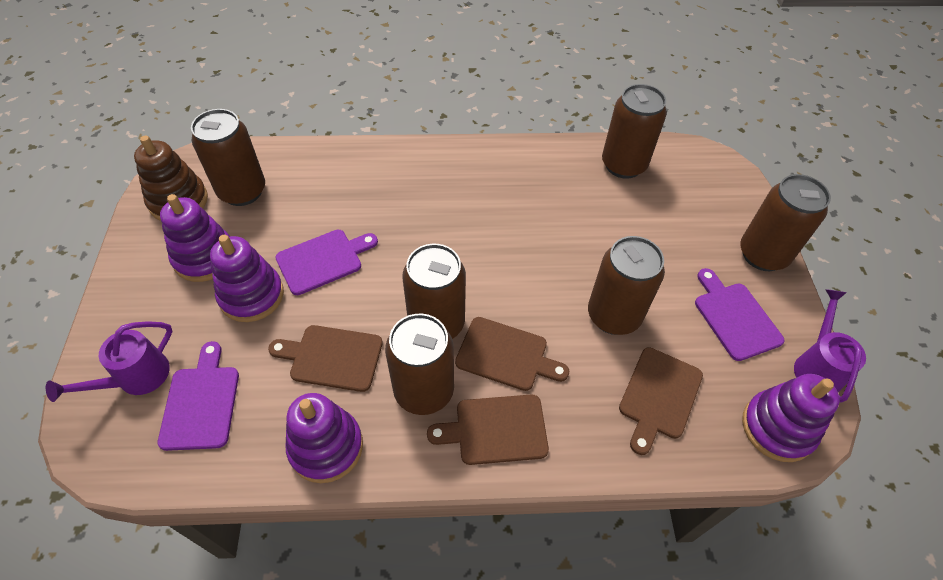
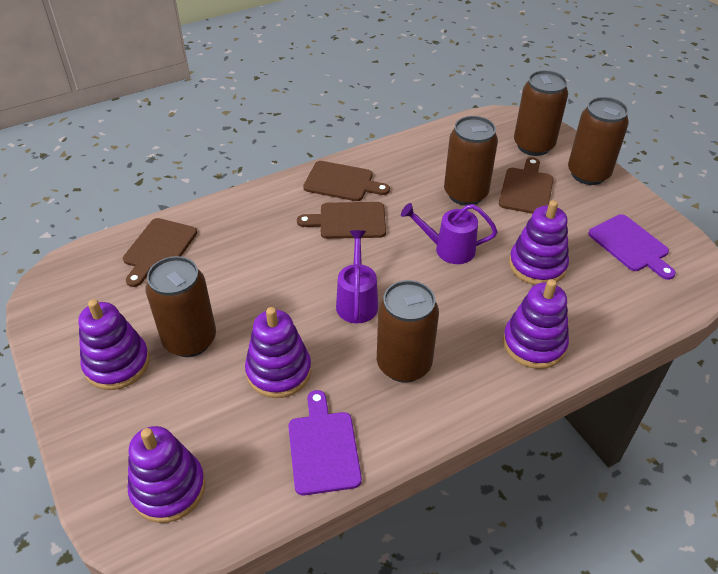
brown can: [191,109,265,206] [385,314,454,415] [402,244,466,339] [588,236,665,335] [602,84,667,179] [740,174,831,271] = 6 -> [146,256,216,357] [377,280,439,383] [444,116,498,206] [514,70,568,156] [568,97,629,185] = 5
brown stacking toy: [134,136,208,221] = 1 -> none = 0
purple cutting board: [158,341,239,451] [275,230,378,295] [695,268,784,361] = 3 -> [288,390,362,495] [588,214,676,280] = 2
purple stacking toy: [160,194,230,282] [210,235,284,322] [285,393,363,483] [742,374,840,462] = 4 -> [78,299,150,390] [128,426,206,523] [245,307,311,398] [503,279,569,369] [509,200,569,285] = 5

